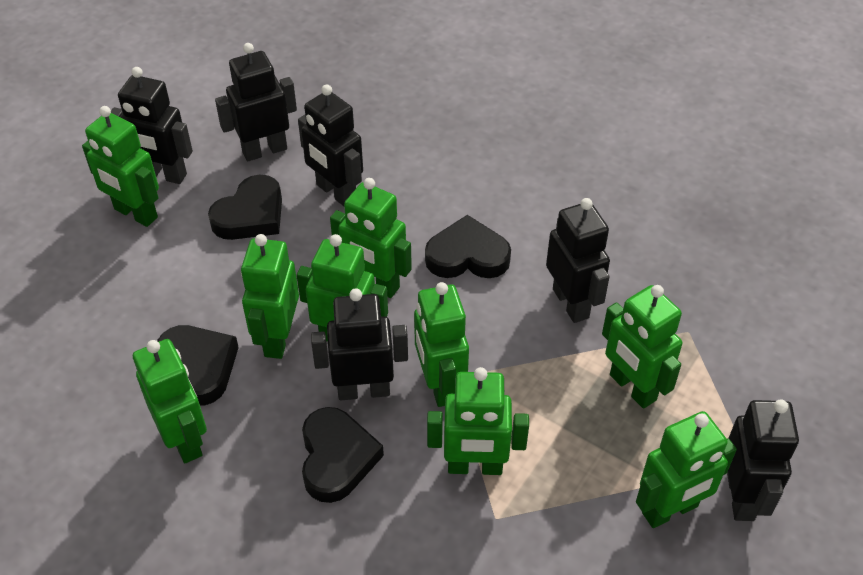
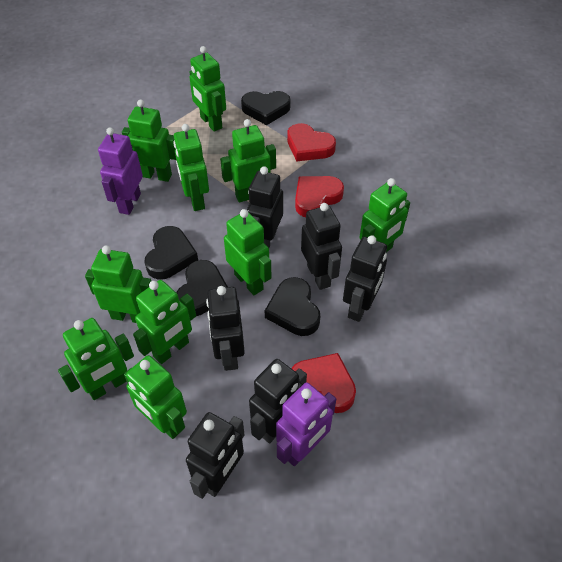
green robot: [82,106,159,227] [133,339,207,463] [241,234,299,359] [297,234,388,342] [330,178,412,298] [414,282,469,407] [427,367,529,475] [602,285,682,409] [636,411,737,528] = 9 -> [58,318,134,400] [85,245,151,323] [122,99,176,182] [124,355,187,439] [133,280,196,364] [173,124,209,211] [189,46,226,132] [220,119,276,203] [224,209,272,295] [359,178,410,252] = 10
purple robot: none = 0 -> [98,127,143,215] [276,382,336,466] = 2
red heart: none = 0 -> [287,123,336,162] [291,353,356,413] [295,176,344,217] = 3

